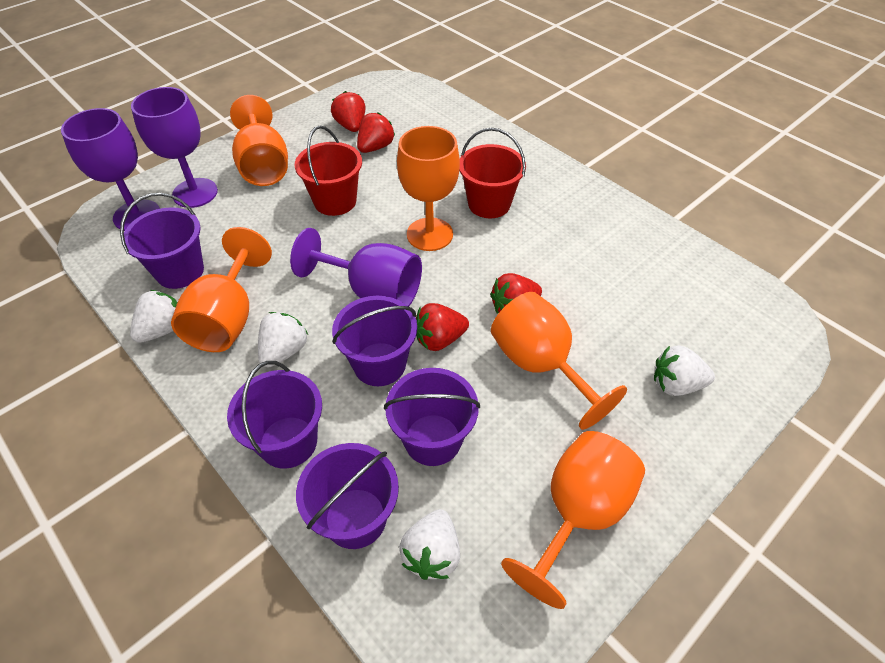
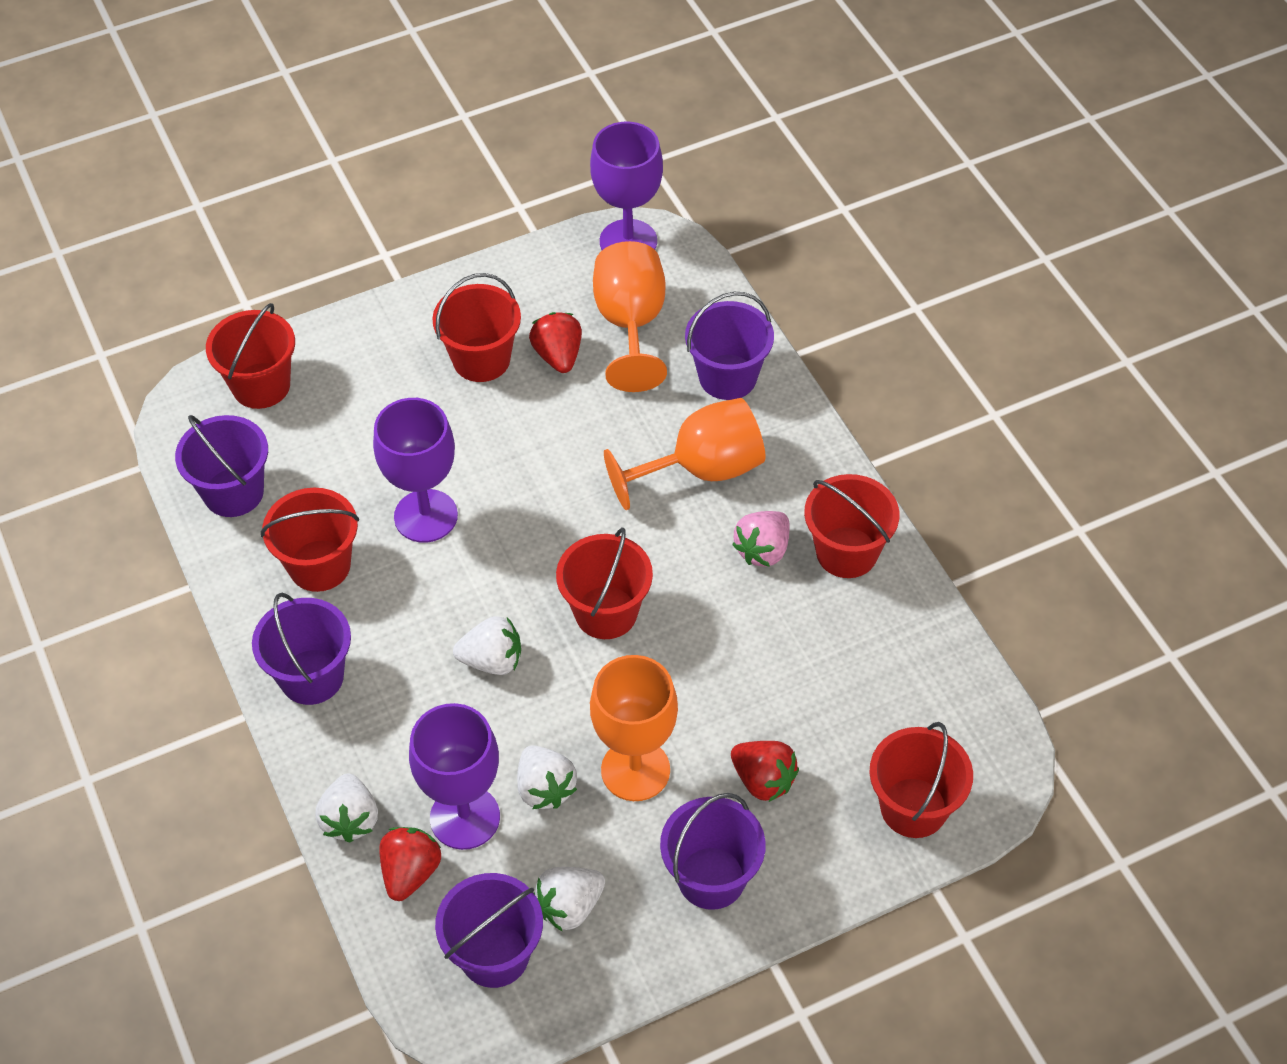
orange goblet: [171,227,272,352] [230,95,288,186] [397,126,460,251] [491,292,627,430] [501,431,645,609] = 5 -> [590,655,678,801] [593,241,667,392] [604,398,766,510] = 3
pink strawberry: none = 0 -> [732,511,790,567] = 1
red bucket: [295,126,362,216] [459,128,526,218] = 2 -> [206,303,295,409] [261,488,359,592] [432,273,521,382] [556,527,653,639] [804,474,899,578] [870,722,973,838] = 6
red strawberry: [331,91,366,132] [357,113,395,153] [416,303,469,351] [490,273,542,313] = 4 -> [379,827,441,901] [529,312,582,373] [731,741,799,802] = 3

